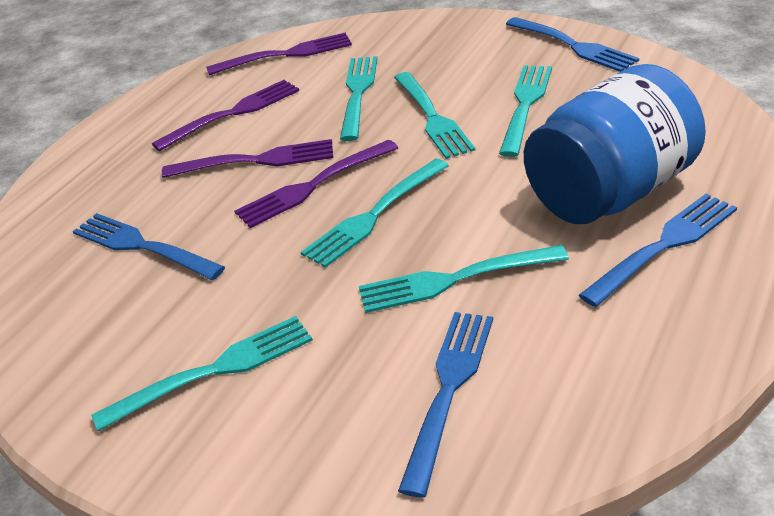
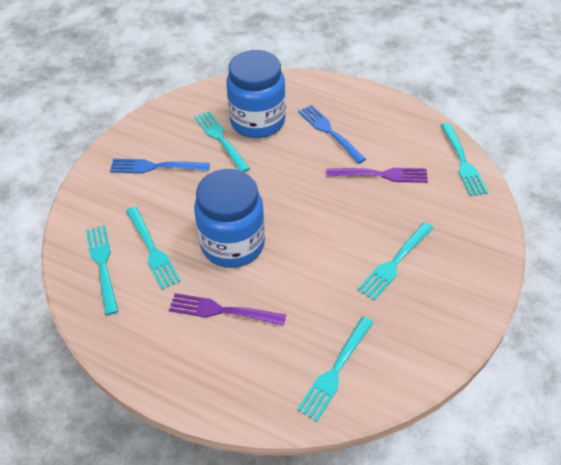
blue fork: [73,213,225,280] [398,312,493,498] [506,17,639,72] [579,194,737,307] = 4 -> [110,159,210,173] [298,105,366,164] = 2
blue jar: [524,64,706,224] = 1 -> [194,169,265,268] [226,50,286,138] = 2
purple fork: [152,80,299,151] [162,139,333,178] [206,33,352,75] [234,140,398,228] = 4 -> [169,293,286,326] [326,168,428,183] = 2

